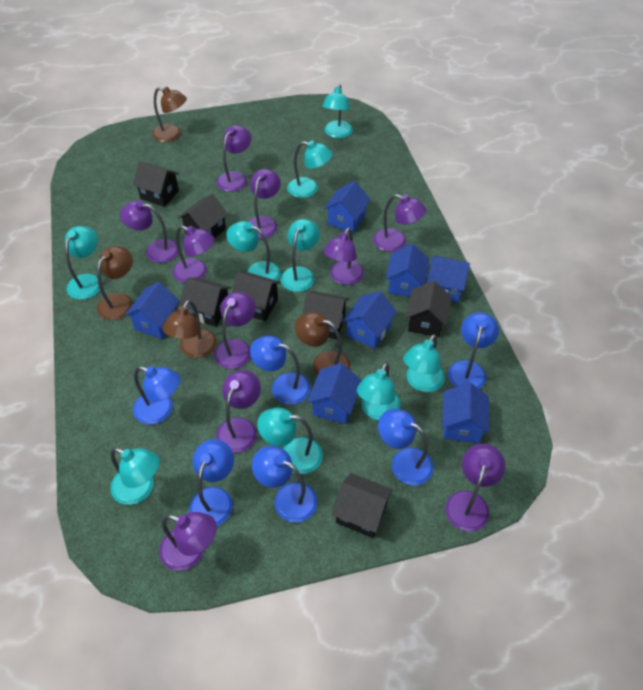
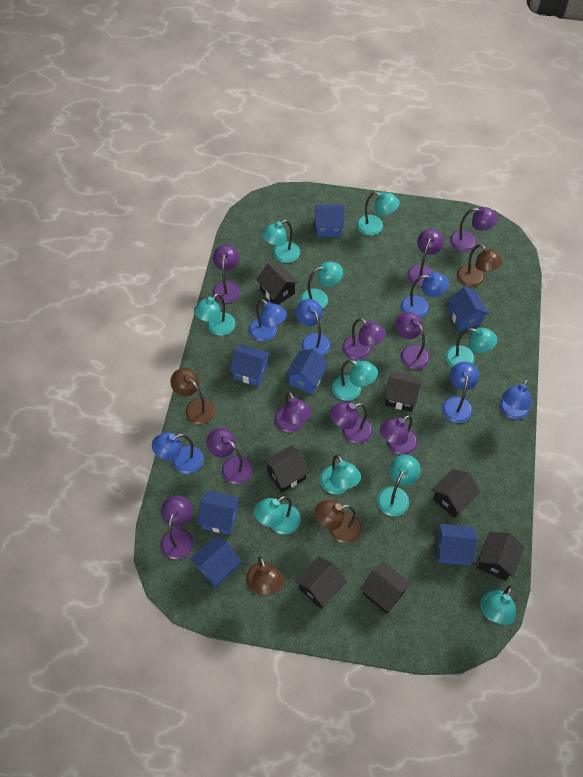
turquoise lamp: [65,226,100,300] [111,448,160,505] [226,221,280,281] [257,408,323,474] [281,219,320,292] [287,141,332,198] [322,84,353,138] [357,363,401,420] [403,334,445,392] = 9 -> [194,293,235,336] [254,496,301,534] [262,220,300,263] [300,262,343,309] [320,455,361,494] [332,360,378,401] [357,191,400,235] [377,455,421,516] [445,328,497,368] [480,586,516,625] = 10

